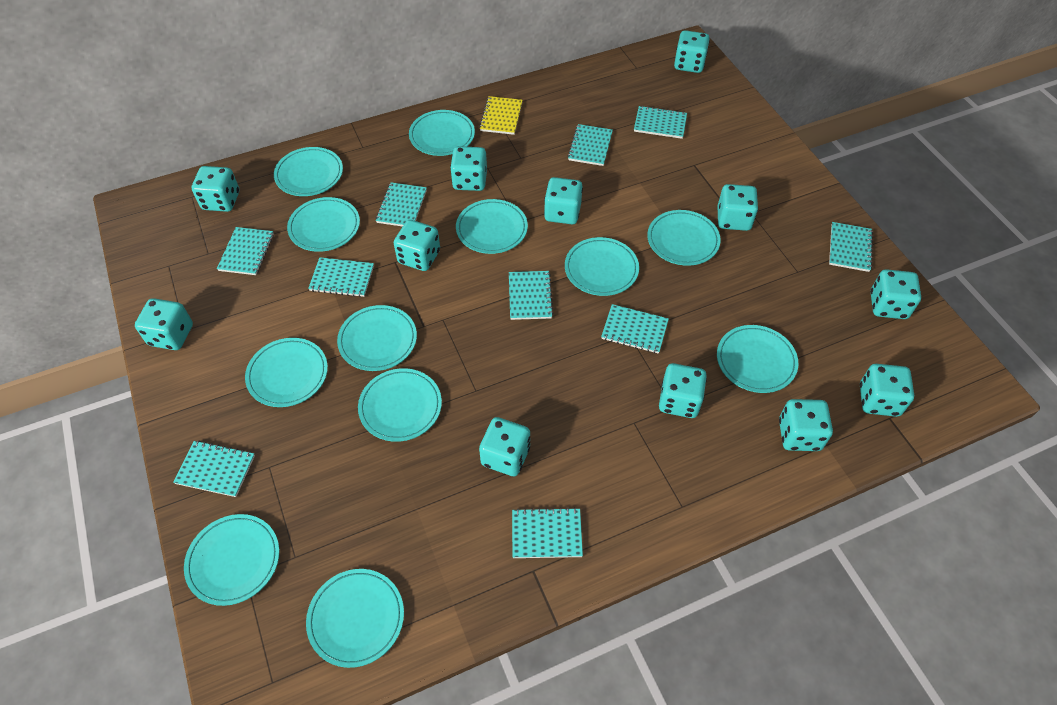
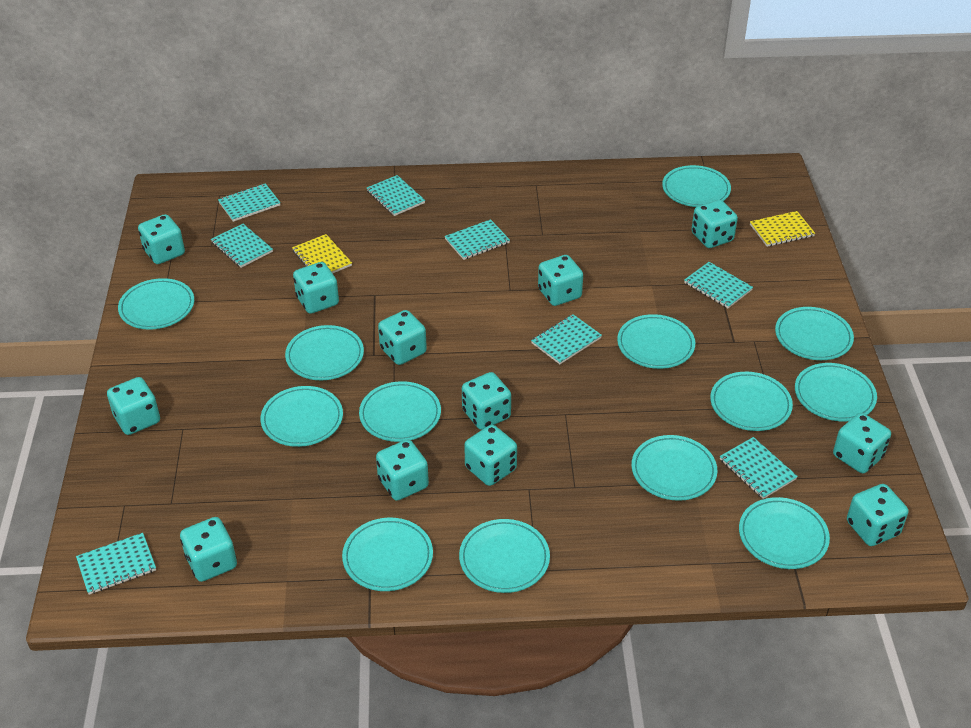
turquoise notebook: [173,441,255,497] [217,227,274,275] [308,257,374,297] [376,182,427,227] [509,271,553,320] [512,507,583,558] [568,124,613,166] [601,304,669,354] [634,106,687,139] [829,222,873,272] = 10 -> [76,533,156,595] [211,224,273,268] [218,183,281,222] [367,175,425,216] [445,219,510,260] [531,314,602,364] [684,262,753,308] [720,437,798,499] = 8
turquoise plate: [184,514,280,606] [245,338,328,407] [274,147,343,196] [287,197,360,252] [306,569,404,668] [337,305,417,371] [358,368,442,442] [409,110,475,156] [456,199,528,254] [565,237,639,296] [647,210,721,266] [717,325,798,393] = 12 -> [118,278,194,329] [260,386,343,447] [285,325,364,380] [342,518,433,591] [359,381,441,442] [459,519,550,593] [617,314,695,369] [632,435,717,501] [662,165,731,207] [710,372,793,431] [739,497,830,569] [775,307,854,360] [795,363,877,421] = 13
yellow notebook: [479,96,523,135] = 1 -> [292,234,352,273] [750,211,815,247] = 2

